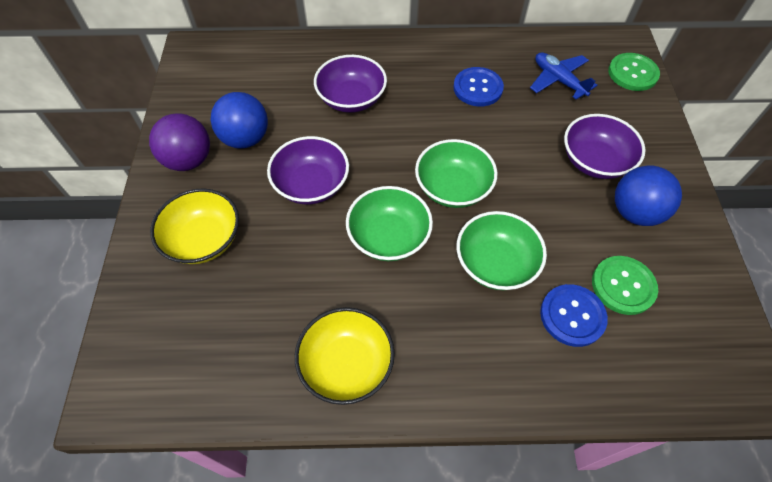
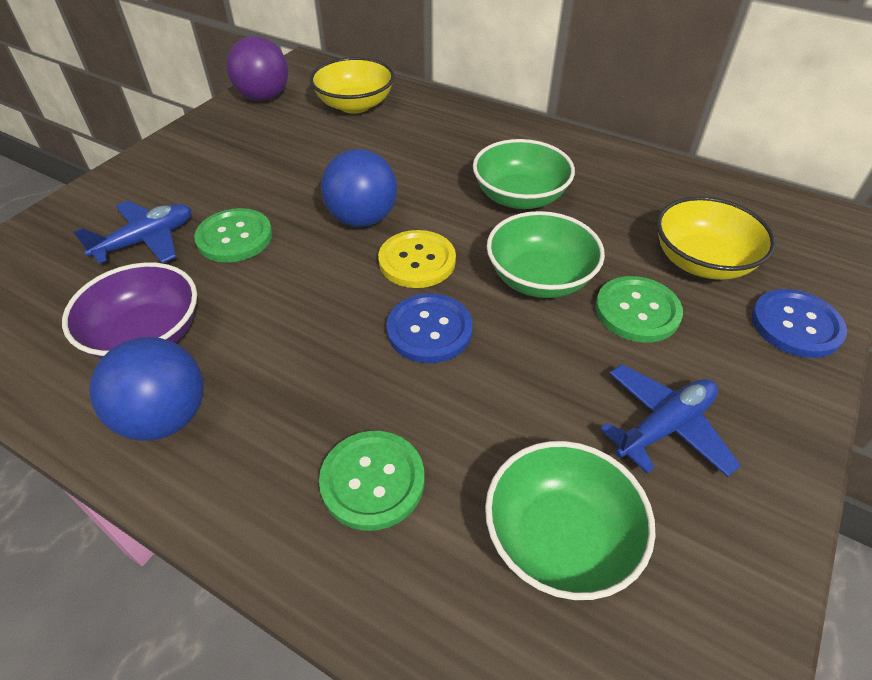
blue plane: [530,52,597,100] = 1 -> [74,201,191,264] [600,364,741,477] = 2
green button: [592,256,658,315] [608,53,660,91] = 2 -> [194,208,272,263] [319,431,425,531] [595,276,683,343] = 3
purple bowl: [267,136,349,204] [314,55,387,113] [564,114,646,179] = 3 -> [62,262,197,359] = 1
yellow button: none = 0 -> [378,230,456,288] = 1

